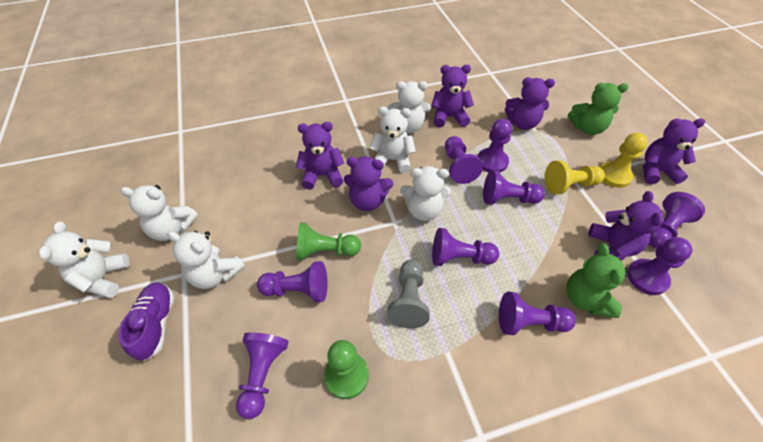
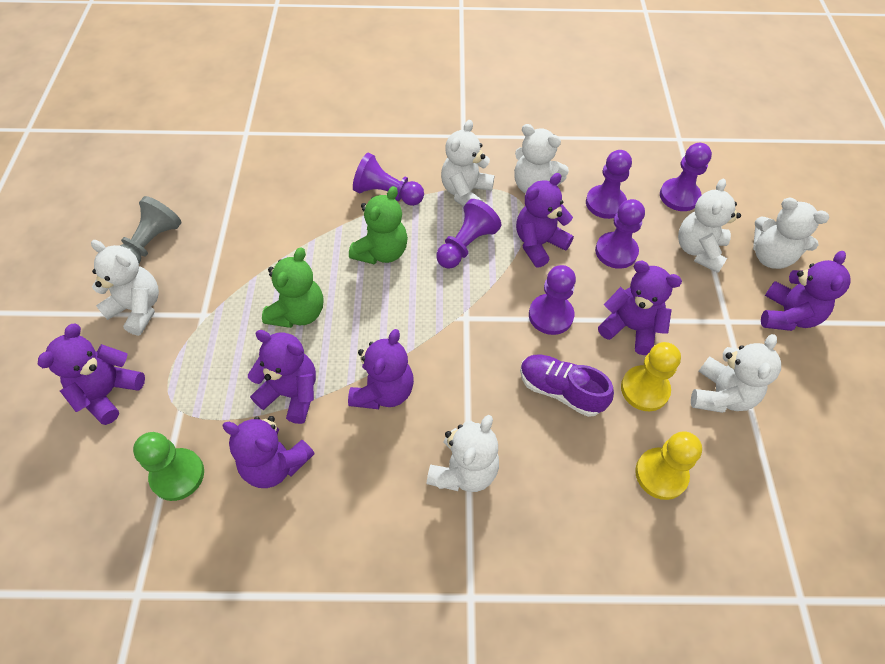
green pawn: [296,222,361,260] [324,340,369,399] = 2 -> [133,432,204,501] = 1
purple pawn: [236,332,289,419] [257,261,328,302] [432,228,499,266] [445,136,483,184] [477,119,512,172] [483,170,545,205] [499,292,576,335] [628,237,692,295] [649,192,705,248] = 9 -> [353,153,424,206] [436,199,501,269] [529,265,576,335] [586,150,632,219] [595,199,645,269] [660,143,712,211] = 6
purple teddy bear: [296,122,344,190] [344,157,393,211] [431,64,474,127] [505,77,555,130] [588,191,663,260] [643,118,705,184] = 6 -> [38,324,145,425] [222,416,315,488] [248,330,316,424] [348,329,414,409] [516,173,574,268] [598,260,682,355] [761,251,850,331] = 7
white teddy bear: [39,222,130,298] [120,185,198,241] [167,231,245,289] [369,107,416,174] [388,81,431,133] [400,166,451,221] = 6 -> [91,240,159,336] [427,415,499,492] [441,120,495,207] [514,124,569,194] [678,179,741,273] [691,334,781,413] [753,198,829,269] = 7

